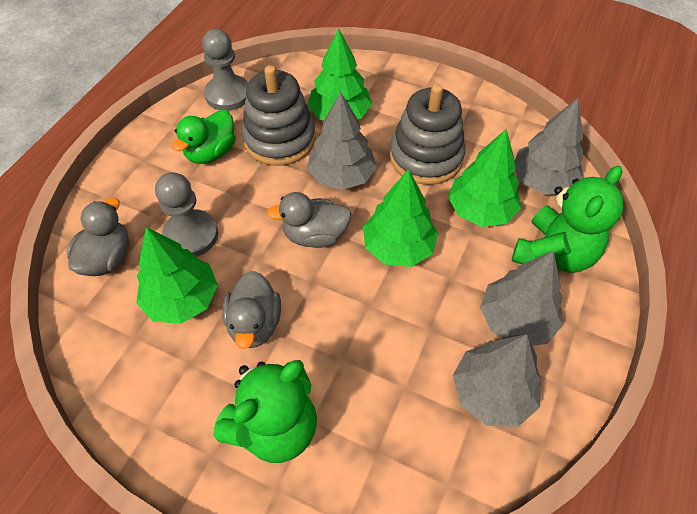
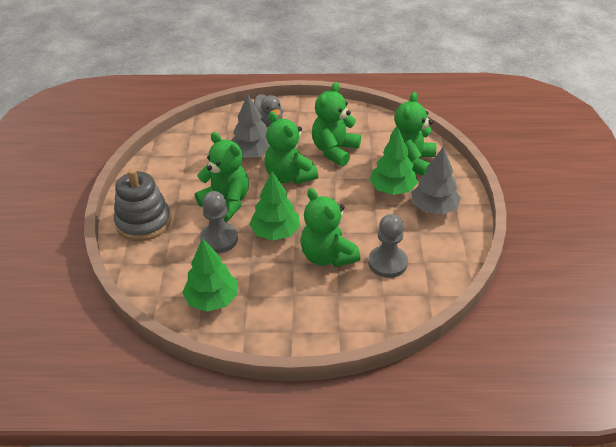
green duck: [172,110,236,164] = 1 -> none = 0
green teddy bear: [214,360,317,463] [512,165,624,273] = 2 -> [195,132,249,222] [264,112,318,184] [300,188,360,267] [312,82,361,166] [389,92,436,176] = 5
green tree: [136,227,218,324] [308,28,372,120] [363,169,438,267] [448,129,521,227] = 4 -> [182,238,238,312] [249,171,300,241] [370,128,418,195] = 3
grey duck: [67,198,129,276] [222,271,281,349] [266,192,352,248] = 3 -> [254,94,283,127] = 1
grey stacking toy: [242,65,316,166] [390,84,465,185] = 2 -> [114,169,171,241] = 1
grey tree: [307,92,377,190] [453,334,541,427] [480,250,563,346] [515,98,584,195] = 4 -> [231,94,270,158] [411,147,461,215] = 2

